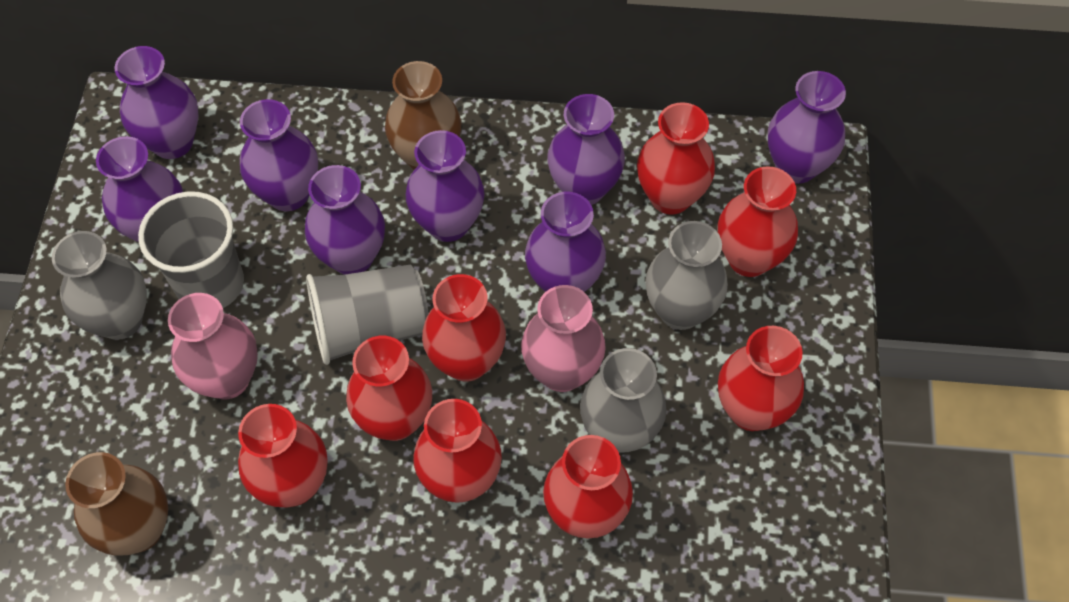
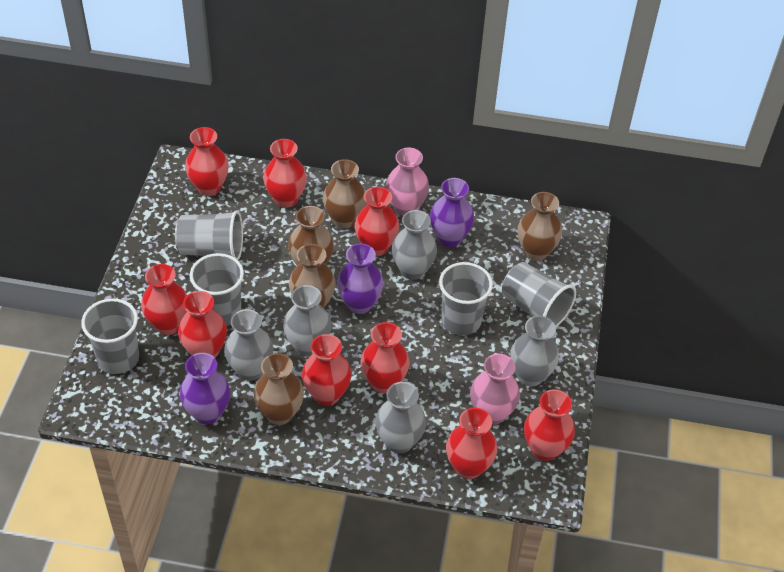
brown vase: [65,452,168,556] [385,61,461,170] = 2 -> [254,353,304,425] [288,206,334,266] [289,244,336,308] [323,159,366,229] [517,192,562,261] = 5
grey cup: [138,191,244,308] [306,264,429,365] = 2 -> [81,298,139,374] [175,210,243,260] [190,253,244,326] [439,262,493,335] [502,262,576,327] = 5
grey vase: [52,231,147,340] [580,348,667,453] [645,221,728,330] = 3 -> [224,309,273,381] [283,285,331,356] [375,382,426,453] [392,210,437,280] [510,316,559,386] = 5
purple vase: [96,136,183,242] [115,46,199,159] [240,99,318,211] [305,165,385,275] [405,130,485,242] [525,192,606,292] [547,94,625,205] [768,71,846,184] = 8 -> [180,353,230,425] [337,244,383,314] [430,178,474,247] = 3
red vase: [238,404,327,507] [346,336,432,441] [413,399,502,503] [422,274,506,381] [543,435,633,538] [637,102,715,215] [718,166,798,277] [718,326,804,431] = 8 -> [141,264,187,335] [178,291,227,358] [185,127,229,196] [263,139,307,208] [302,334,351,406] [355,187,399,256] [360,322,409,393] [446,408,497,479] [524,389,575,461] = 9

